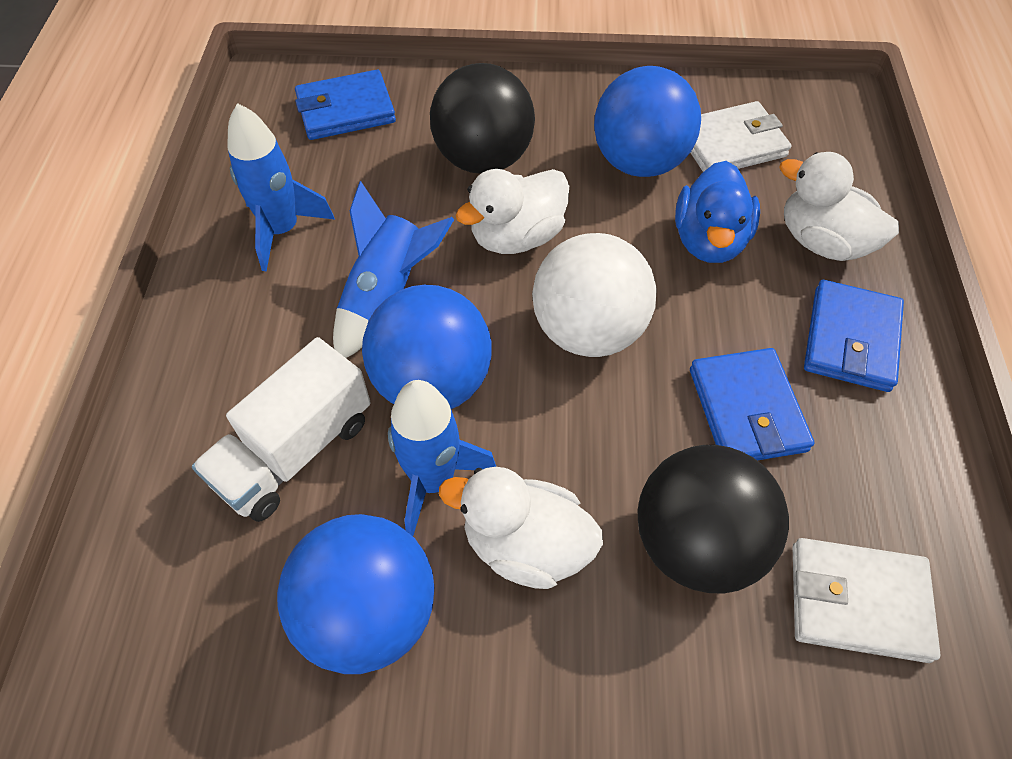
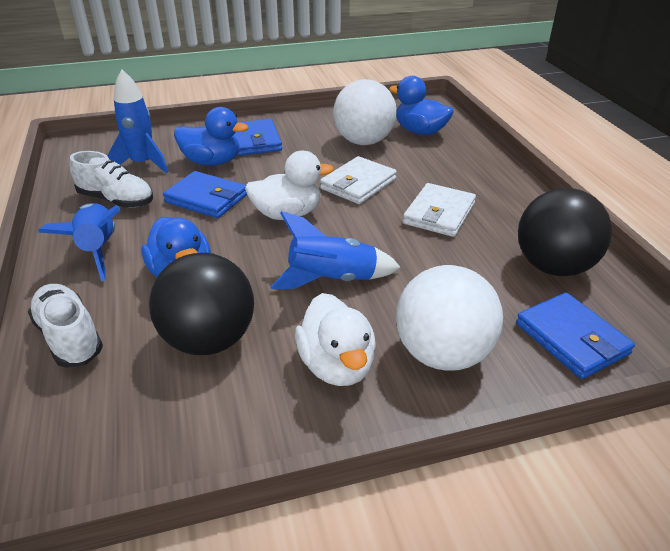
blue ball: [277,514,434,674] [362,285,492,409] [594,66,701,177] = 3 -> none = 0
blue duck: [675,161,760,263] = 1 -> [141,217,211,277] [174,107,248,166] [389,76,454,135] = 3
white ball: [532,233,657,357] = 1 -> [333,79,397,145] [396,265,503,371] = 2
white duck: [439,467,603,589] [455,169,569,254] [779,152,899,261] = 3 -> [245,151,334,220] [295,293,376,386] = 2
white shoe: none = 0 -> [28,284,103,368] [70,151,153,208] = 2
white truck: [192,337,371,522] = 1 -> none = 0

